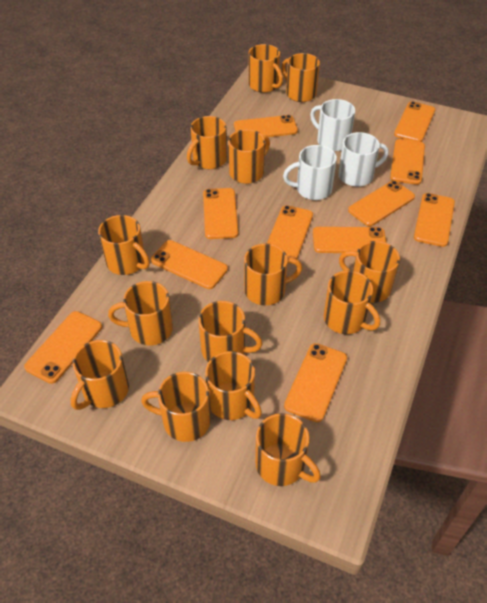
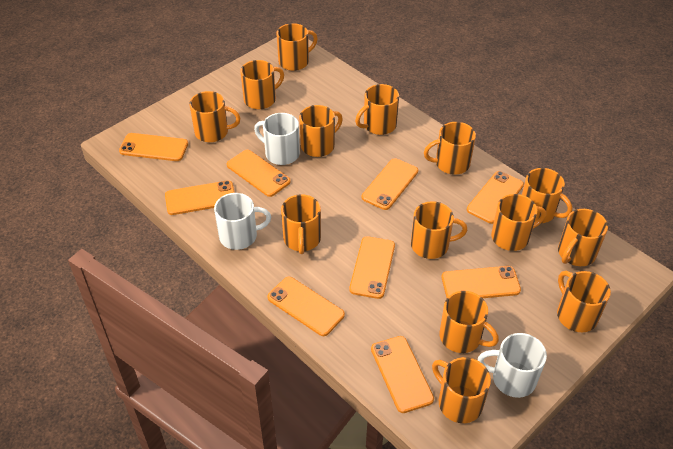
orange phone: [24,311,102,384] [151,240,228,289] [203,188,238,239] [234,115,298,137] [267,205,313,259] [284,343,347,422] [313,227,386,253] [348,181,415,226] [390,139,425,185] [394,101,435,142] [414,193,455,247] = 11 -> [119,133,188,161] [165,180,235,215] [227,150,291,197] [267,277,345,336] [349,236,395,299] [362,158,418,210] [371,336,434,413] [441,266,521,298] [467,171,524,224] = 9

